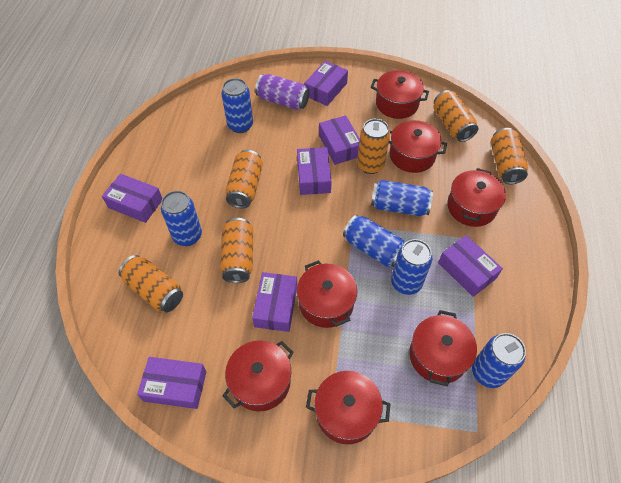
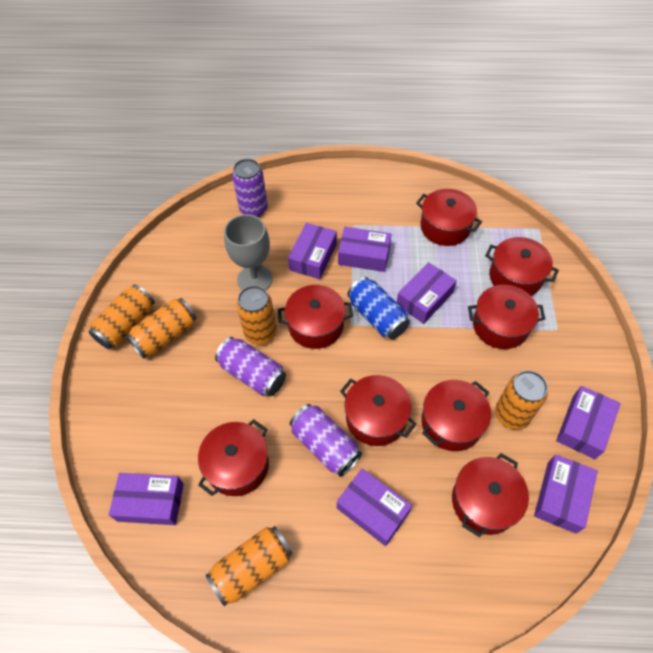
blue can: [161,191,202,246] [221,78,253,133] [343,215,405,267] [371,180,433,216] [391,239,432,295] [472,333,526,388] = 6 -> [347,277,410,339] = 1
grey goblet: none = 0 -> [224,214,273,290] = 1
orange can: [119,255,183,312] [220,218,253,283] [225,150,263,208] [357,119,390,174] [434,90,478,142] [491,128,528,184] = 6 -> [89,284,155,349] [126,298,197,359] [206,526,293,606] [236,286,277,345] [495,370,548,430] = 5
purple can: [255,74,310,110] = 1 -> [215,337,286,396] [232,159,268,217] [290,404,362,477] = 3
red pot: [222,340,294,411] [297,260,357,328] [306,371,390,444] [371,70,429,119] [389,120,447,173] [409,310,477,386] [447,168,506,227] = 7 -> [198,419,269,496] [278,285,353,349] [340,375,417,446] [416,189,482,246] [421,380,491,451] [452,453,529,537] [468,285,545,349] [485,237,559,296] = 8

